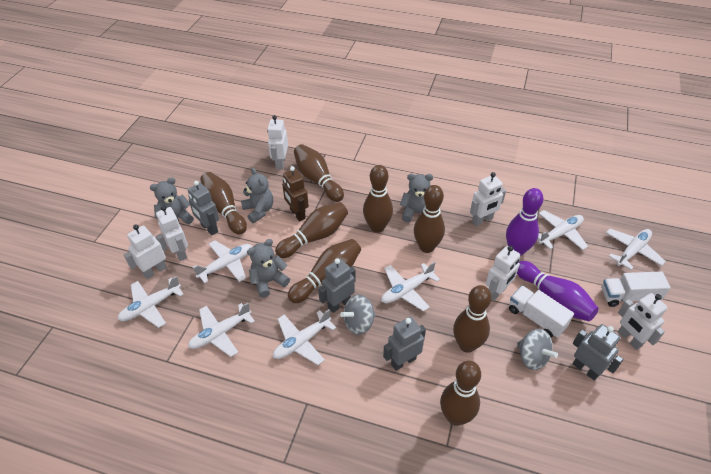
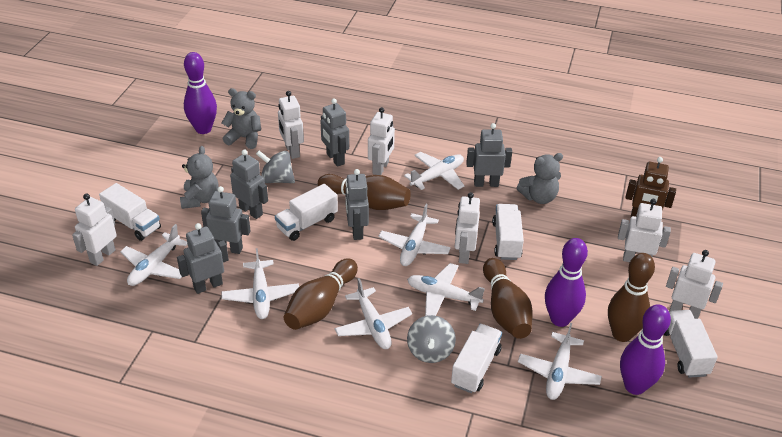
brown bowling pin: [200,172,247,235] [275,202,348,258] [288,239,361,303] [294,144,344,202] [363,165,393,233] [414,185,445,253] [440,361,481,426] [453,285,492,353] = 8 -> [284,259,358,330] [318,174,411,210] [483,258,532,339] [608,253,655,342] = 4
grey robot: [188,181,219,235] [318,258,356,313] [383,317,426,371] [573,324,624,381] = 4 -> [177,223,229,294] [201,186,251,254] [230,149,268,219] [321,98,349,167] [345,169,369,240] [466,123,512,187] = 6
grey teddy bear: [150,177,194,224] [241,168,273,223] [247,239,290,298] [400,174,433,223] = 4 -> [180,146,219,209] [222,88,261,149] [517,153,563,204] = 3
purple bowling pin: [506,188,544,256] [517,261,599,321] = 2 -> [184,52,217,134] [545,238,588,327] [620,304,671,395] = 3
white truck: [509,286,574,338] [602,271,671,307] = 2 -> [99,183,161,241] [275,184,338,241] [451,324,502,393] [492,204,524,260] [664,310,718,378] = 5

